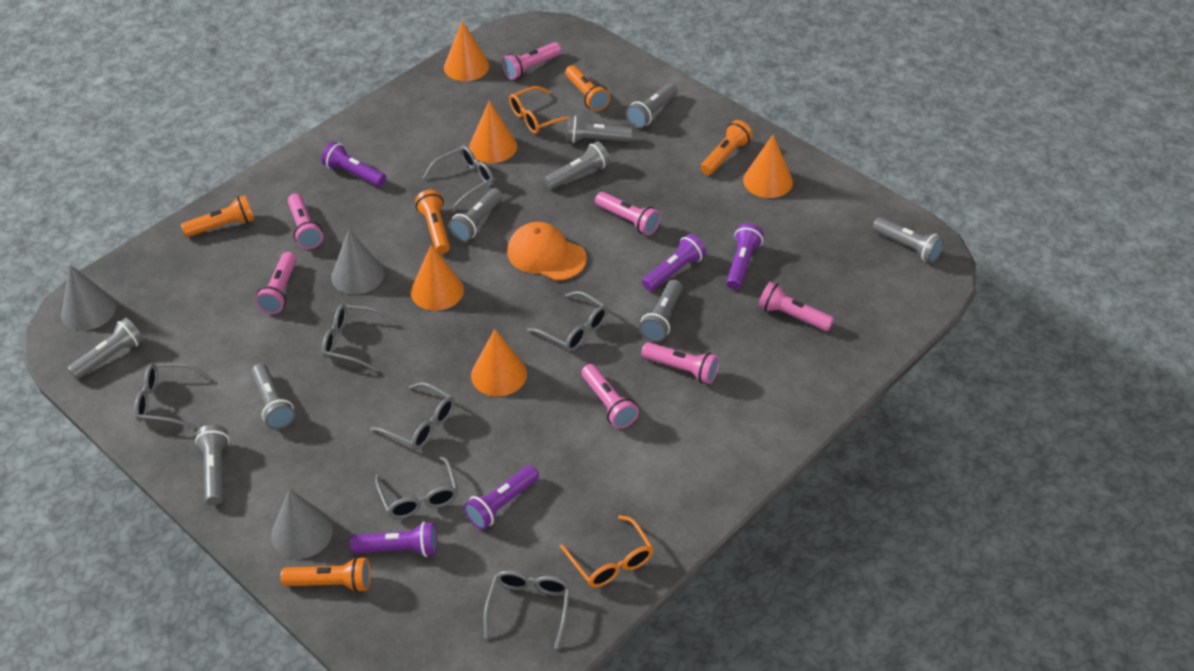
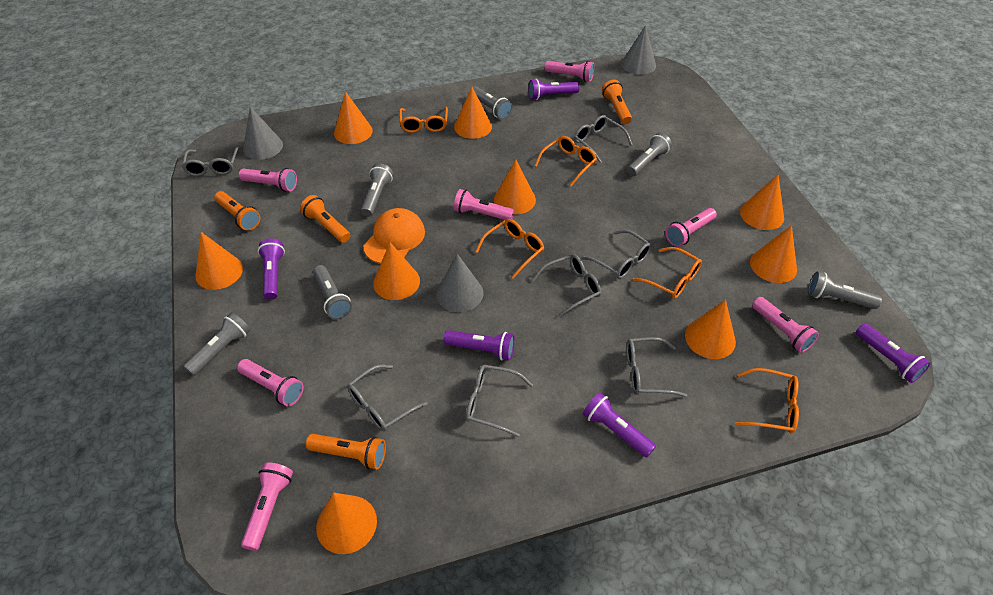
grey flashlight: [67,318,144,380] [195,425,229,505] [251,363,295,429] [449,188,503,242] [544,142,610,189] [566,116,633,143] [626,83,678,128] [639,279,683,342] [873,217,944,263] = 9 -> [183,312,250,376] [313,265,352,319] [361,163,393,217] [473,87,512,119] [627,133,672,176] [808,272,882,309] = 6
orange cone: [411,245,464,311] [444,21,489,81] [469,101,517,163] [471,329,527,396] [743,135,793,198] = 5 -> [195,232,243,290] [316,493,377,554] [334,91,373,144] [373,242,420,300] [454,87,492,139] [494,160,536,215] [685,300,736,359] [740,175,784,230] [750,225,797,283] = 9
orange flashlight: [181,195,255,237] [281,557,371,593] [415,190,450,254] [565,65,610,111] [700,120,753,175] = 5 -> [214,191,260,231] [300,195,350,243] [306,434,386,469] [602,80,632,124] = 4
orange glasses: [509,86,568,134] [560,515,654,588] = 2 -> [399,107,448,133] [475,219,544,279] [535,136,597,186] [632,247,702,299] [735,368,799,434] = 5

